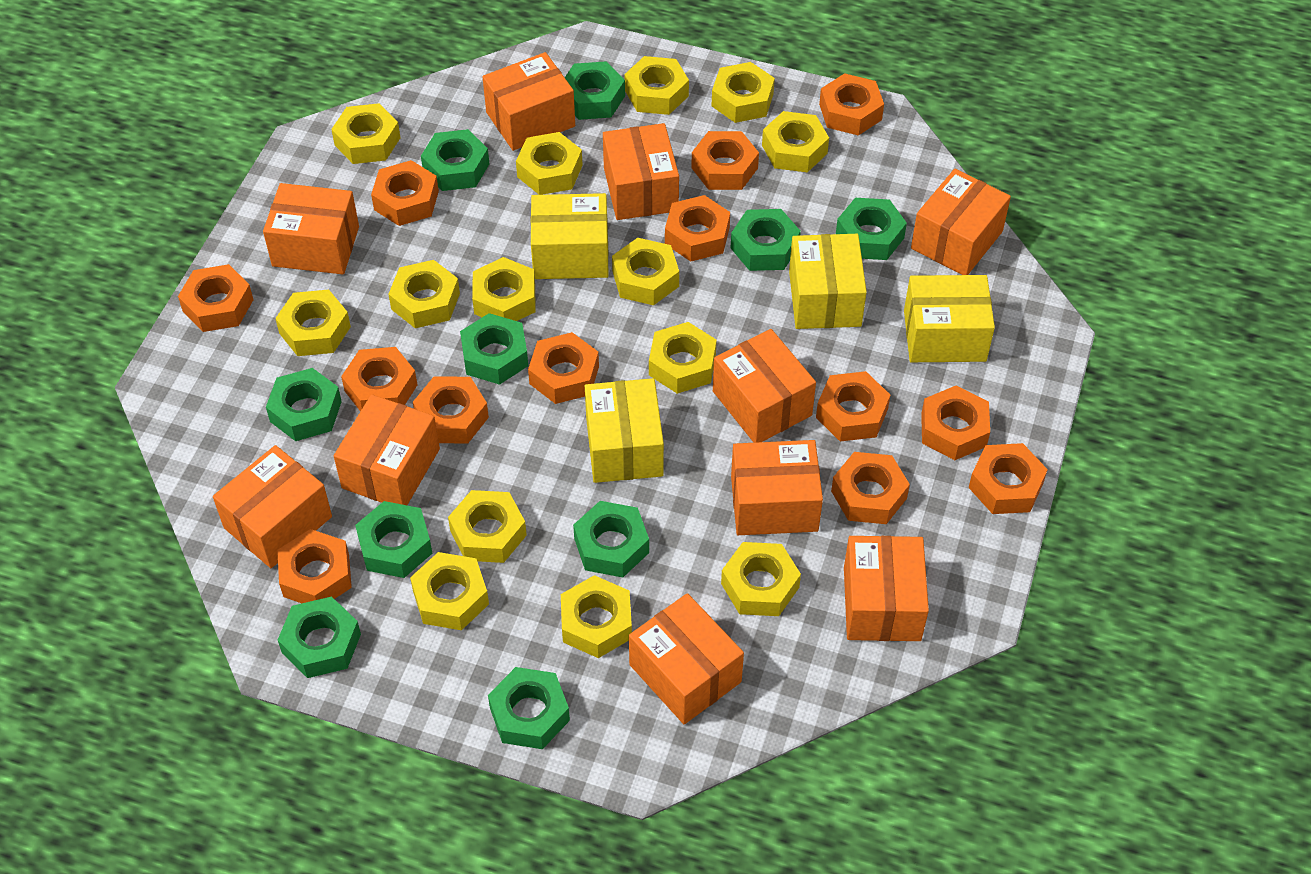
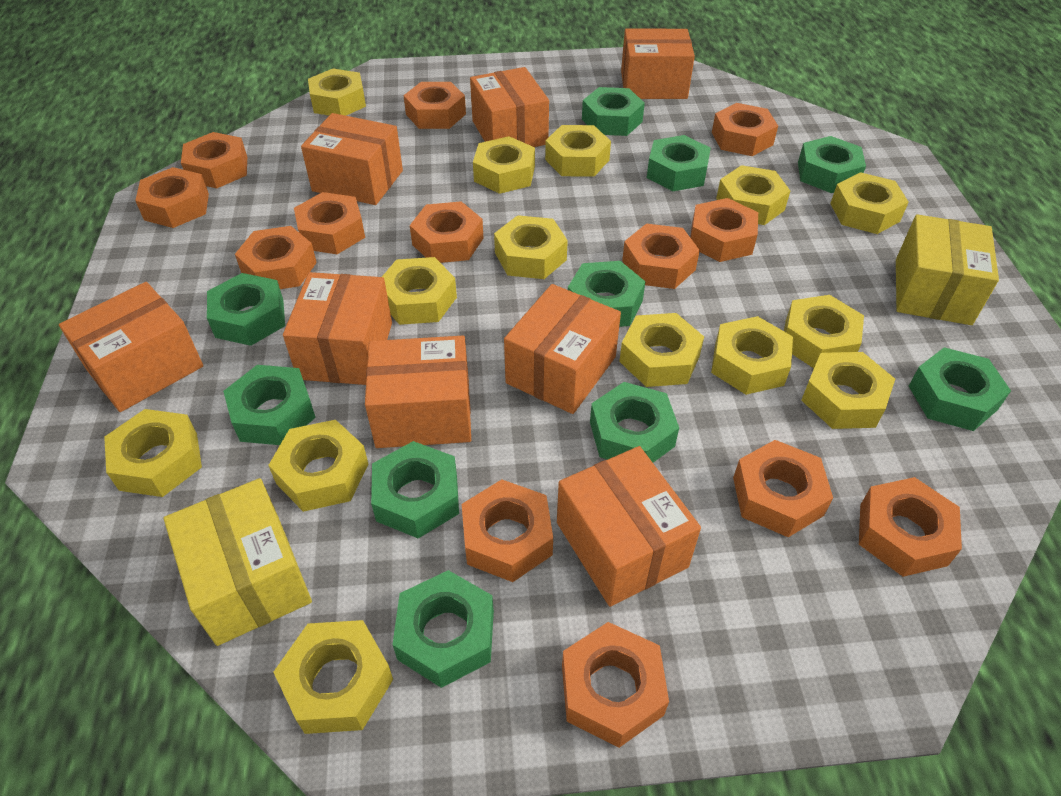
orange box: [213,445,332,568] [263,183,359,274] [334,394,440,505] [483,52,575,151] [603,123,679,220] [629,593,744,725] [713,329,816,443] [731,440,823,535] [844,536,929,641] [911,169,1011,275] = 10 -> [59,282,203,412] [283,272,392,385] [301,113,403,205] [365,336,471,448] [470,67,549,147] [504,284,621,414] [557,446,701,607] [621,29,695,99] = 8
yellow box: [531,193,609,279] [585,378,664,483] [789,234,867,329] [904,275,995,362] = 4 -> [164,478,312,646] [896,214,999,325] = 2

